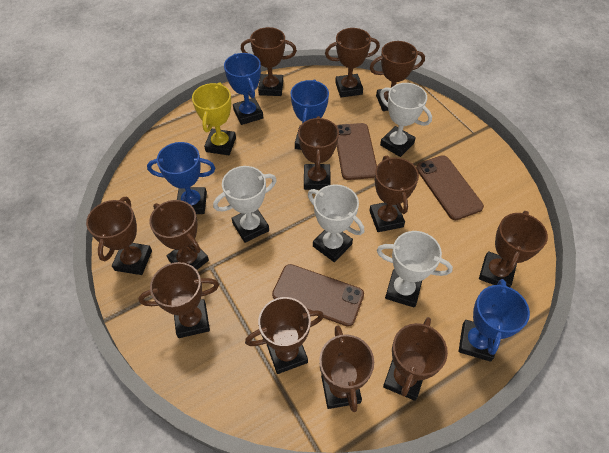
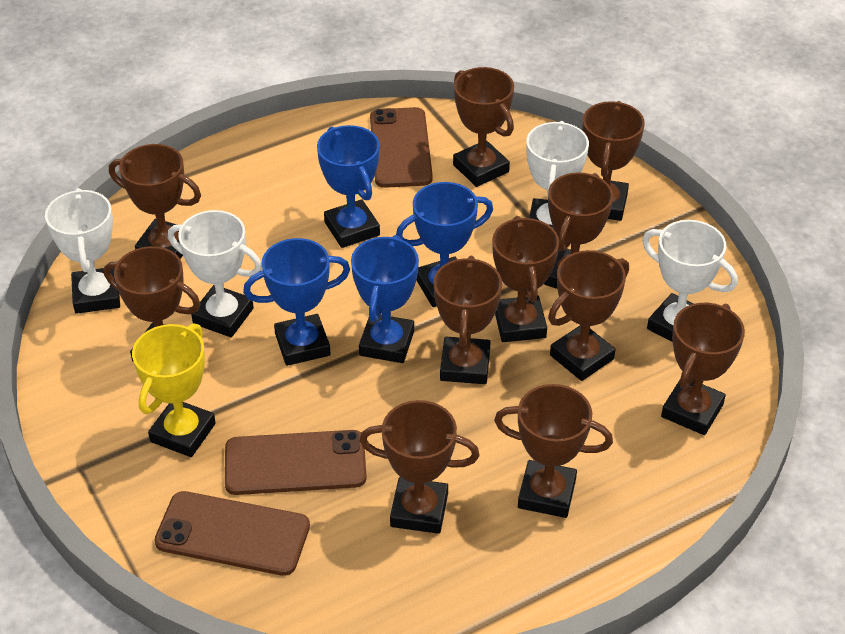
brown trophy: [86,197,152,275] [138,262,219,338] [149,200,209,270] [241,27,297,96] [245,297,324,374] [298,116,339,190] [319,325,374,412] [325,28,380,97] [369,155,419,232] [370,41,425,111] [383,317,448,401] [479,211,548,287] = 12 -> [104,246,200,362] [109,144,201,259] [359,400,479,534] [434,256,502,384] [453,67,514,187] [492,216,559,342] [494,384,613,518] [544,172,613,289] [548,250,629,381] [582,101,645,221] [661,303,745,435] = 11

